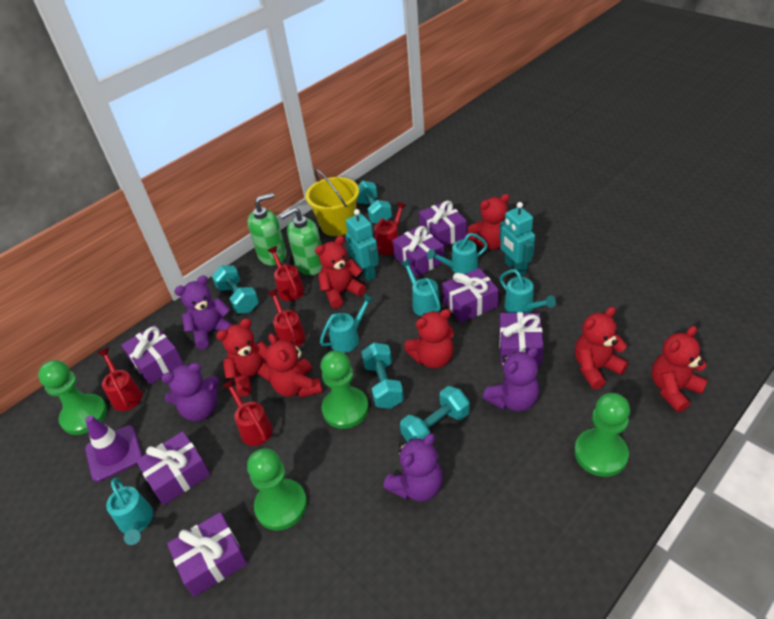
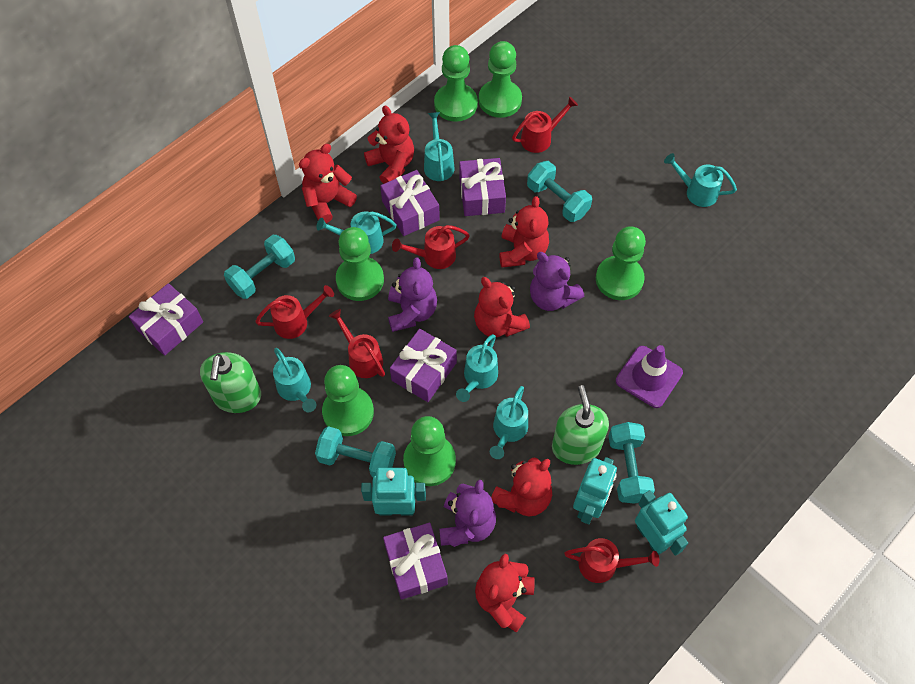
green pawn: [38,360,107,435] [247,448,307,530] [321,351,369,429] [574,393,630,477] = 4 -> [322,365,374,436] [336,227,384,301] [403,416,456,486] [434,45,478,122] [479,41,522,118] [596,226,646,300] = 6
purple gift: [121,325,183,385] [136,431,210,505] [167,512,247,597] [393,226,444,277] [419,200,467,247] [442,268,499,323] [499,312,544,365] = 7 -> [129,283,203,356] [380,170,440,236] [383,523,448,600] [390,329,457,402] [459,158,506,216] = 5
purple teddy bear: [161,363,219,421] [174,275,232,350] [383,433,443,502] [483,347,539,412] = 4 -> [388,257,437,332] [439,480,496,547] [530,252,584,311] = 3
red teddy bear: [216,318,270,397] [266,333,322,398] [315,236,366,308] [404,309,454,368] [467,194,510,250] [575,307,628,390] [652,326,708,412] = 7 -> [299,144,357,223] [364,106,414,184] [474,277,530,337] [475,554,535,632] [491,457,552,516] [499,196,549,268] = 6
turquoise robot: [346,209,379,281] [500,202,535,275] = 2 -> [361,468,426,516] [573,457,617,524] [635,490,688,556] = 3
turquoise watering can: [106,478,153,545] [320,294,375,353] [401,259,441,316] [427,233,488,274] [500,269,556,313] = 5 -> [273,348,316,412] [316,211,397,254] [424,112,454,181] [456,334,498,402] [490,386,528,459] [664,153,737,207] = 6
yellow bucket: [306,169,359,236] = 1 -> none = 0

